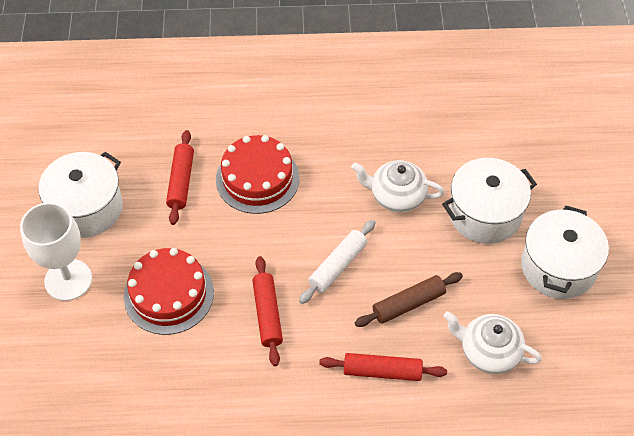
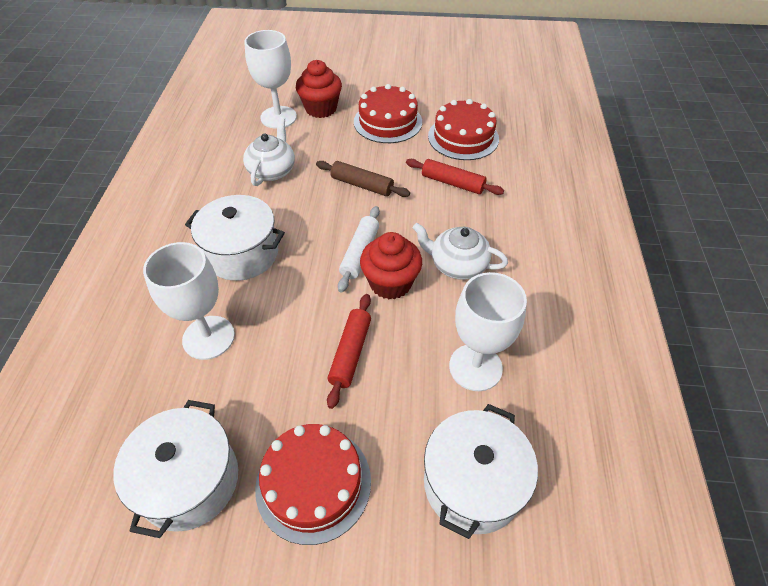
red cake: [124,248,214,335] [216,135,299,214] = 2 -> [255,424,371,545] [354,84,422,143] [428,99,499,160] = 3
red cupcake: none = 0 -> [296,60,342,118] [360,232,422,299] = 2
red rolling pin: [166,130,194,225] [252,256,283,366] [319,353,447,381] = 3 -> [327,294,371,409] [406,159,504,195] = 2
white goblet: [20,202,92,301] = 1 -> [143,242,235,360] [244,30,297,129] [449,272,527,391] = 3

